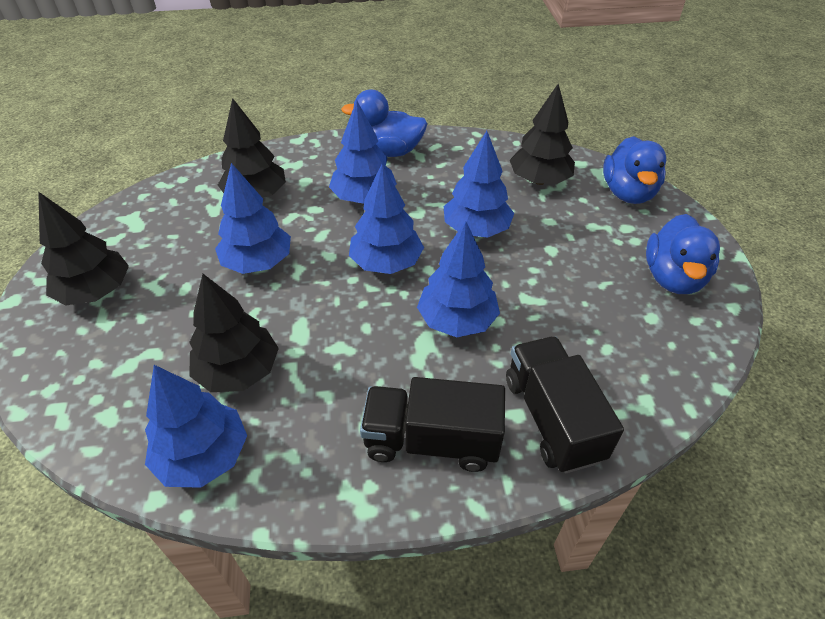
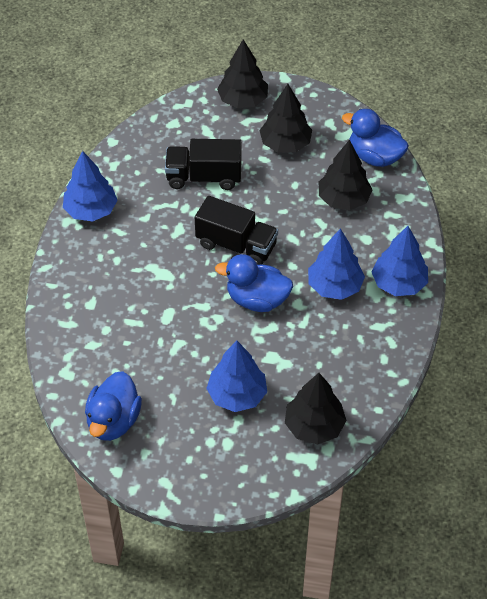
blue tree: [145,365,247,488] [215,163,291,274] [329,100,397,204] [349,164,424,274] [417,221,500,337] [444,131,514,238] = 6 -> [63,151,118,221] [206,341,267,412] [308,229,365,300] [372,226,428,296] = 4

